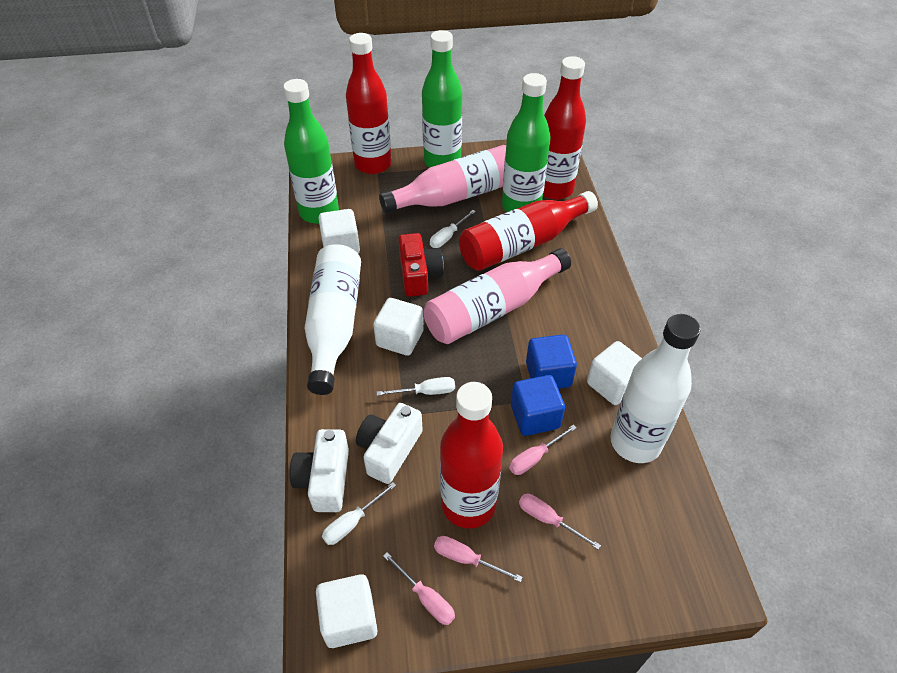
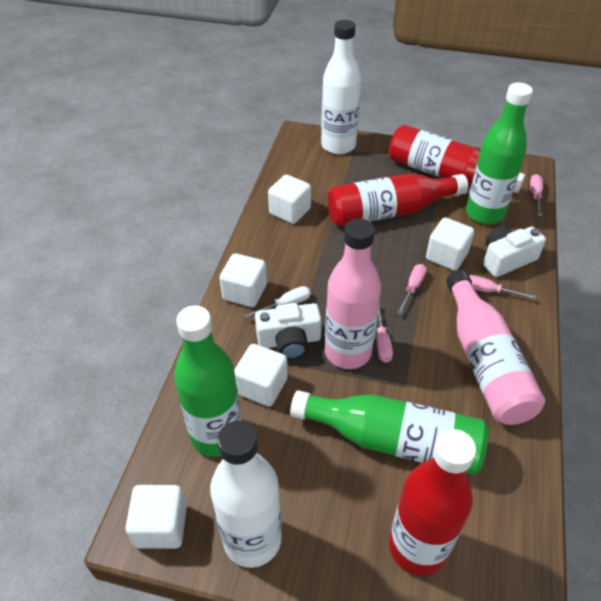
blue cube: [511,375,565,436] [526,335,577,389] = 2 -> none = 0
red bottle: [346,33,392,174] [440,382,503,529] [459,191,598,271] [543,56,586,200] = 4 -> [327,174,468,227] [389,125,525,193] [389,429,477,575] = 3
red camera: [398,233,444,297] = 1 -> none = 0
white cube: [316,574,377,648] [318,209,360,254] [373,298,424,356] [587,341,642,405] = 4 -> [125,485,187,549] [219,253,267,307] [234,344,288,406] [268,175,311,224] [426,218,474,271] = 5
white screwdriver: [322,482,396,545] [376,377,455,396] [430,210,476,248] = 3 -> [245,286,311,318] = 1

